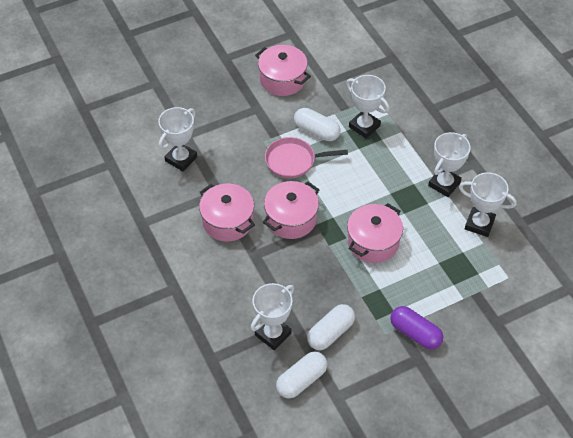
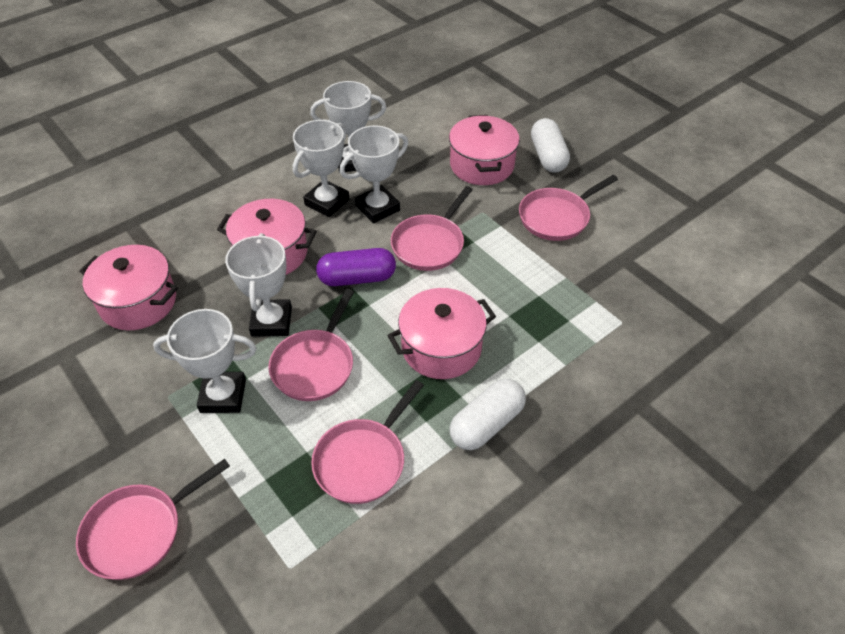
pink pan: [265,137,348,178] = 1 -> [76,459,230,580] [268,289,354,401] [311,380,424,504] [391,186,473,271] [519,175,618,241] = 5
white capsule: [276,351,327,398] [294,108,341,141] [307,304,355,350] = 3 -> [450,379,526,450] [531,118,570,173] = 2

